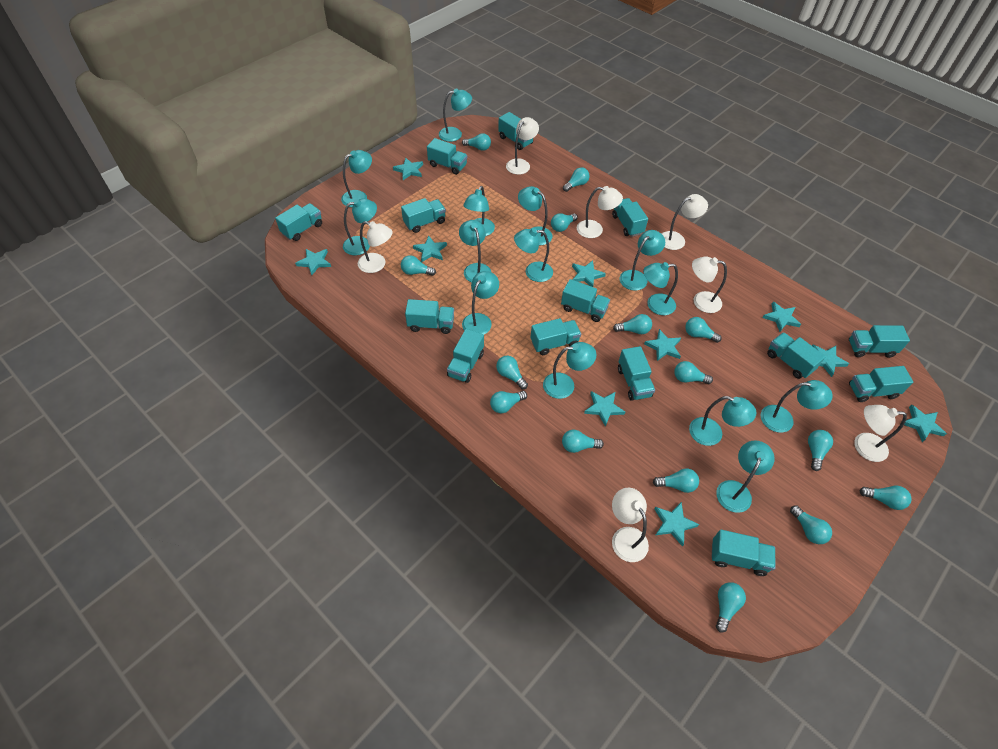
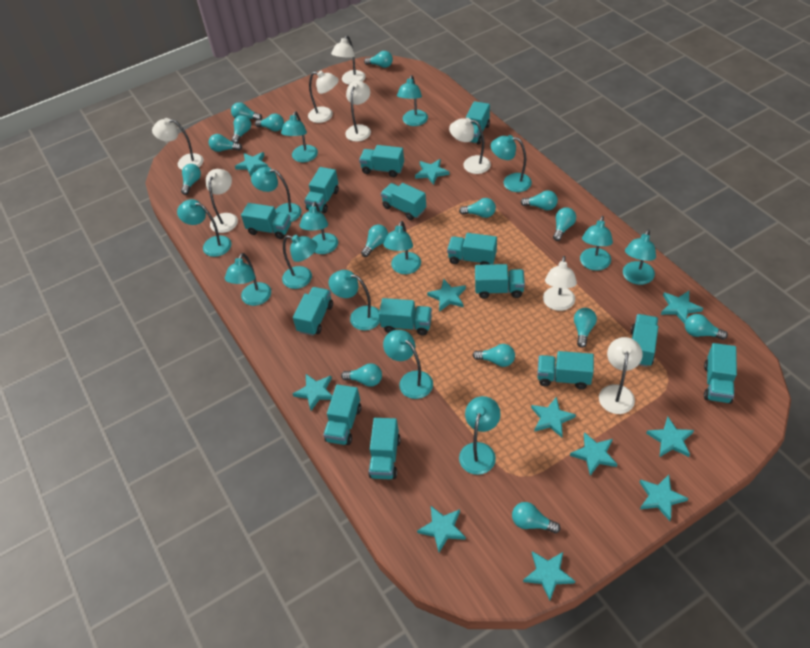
turquoise star: [295,249,331,275] [393,157,423,180] [413,236,447,262] [572,260,606,287] [584,391,625,427] [644,329,681,361] [654,502,699,547] [763,301,801,332] [812,345,849,377] [904,405,947,442] = 10 -> [235,152,268,177] [293,374,333,411] [415,159,449,185] [417,506,466,552] [427,279,466,312] [523,551,575,601] [531,396,576,437] [570,432,617,476] [640,475,688,521] [646,417,694,457] [661,291,703,324] = 11
white lamp: [358,221,393,273] [506,117,539,175] [577,186,623,238] [612,488,649,562] [662,194,708,250] [692,256,727,313] [854,405,907,462] = 7 -> [152,118,203,170] [206,169,238,233] [308,71,339,123] [331,35,366,85] [345,81,371,142] [449,118,491,174] [543,256,577,311] [599,337,642,414] = 8

